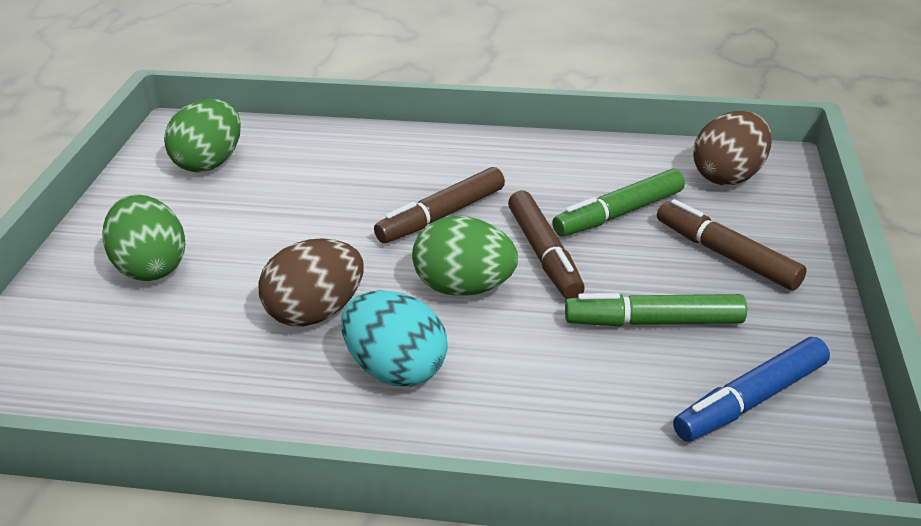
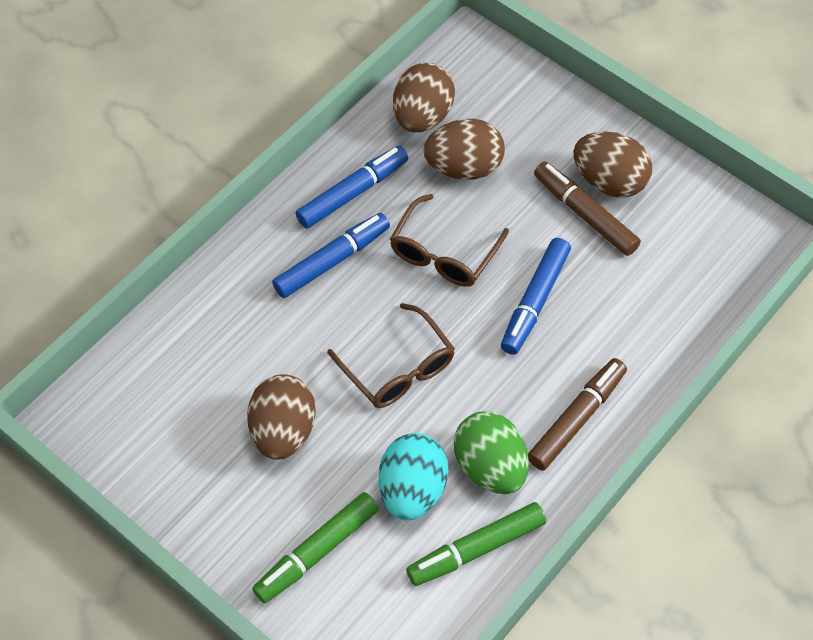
blue marker: [673,337,830,442] = 1 -> [272,213,390,298] [295,146,408,229] [501,238,571,355] = 3
brown egg: [259,238,364,326] [693,111,772,185] = 2 -> [247,374,316,460] [393,62,455,132] [424,119,505,180] [573,131,652,198] = 4
brown glasses: none = 0 -> [327,303,455,408] [390,194,509,287] = 2
brown marker: [374,167,505,243] [508,191,585,299] [657,199,807,290] = 3 -> [528,358,627,470] [534,161,641,256] = 2
green egg: [102,195,185,281] [164,99,241,173] [412,216,518,296] = 3 -> [454,411,529,494] = 1

